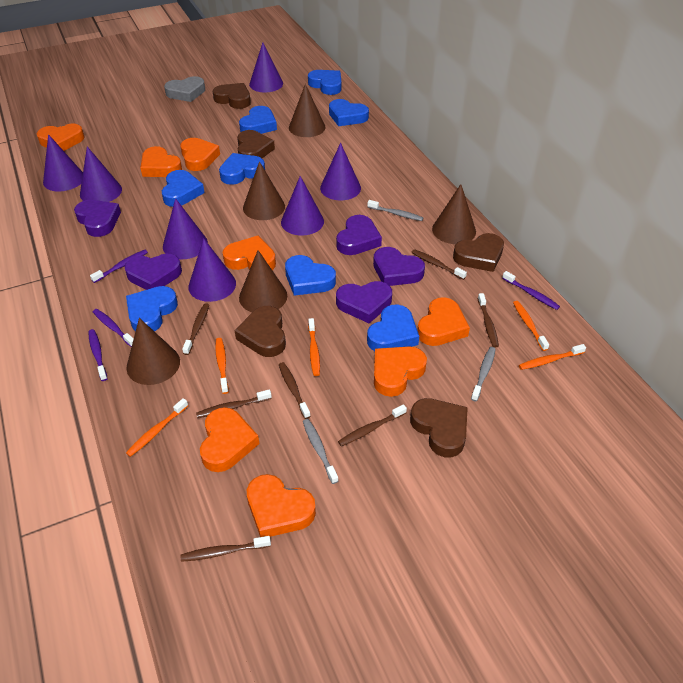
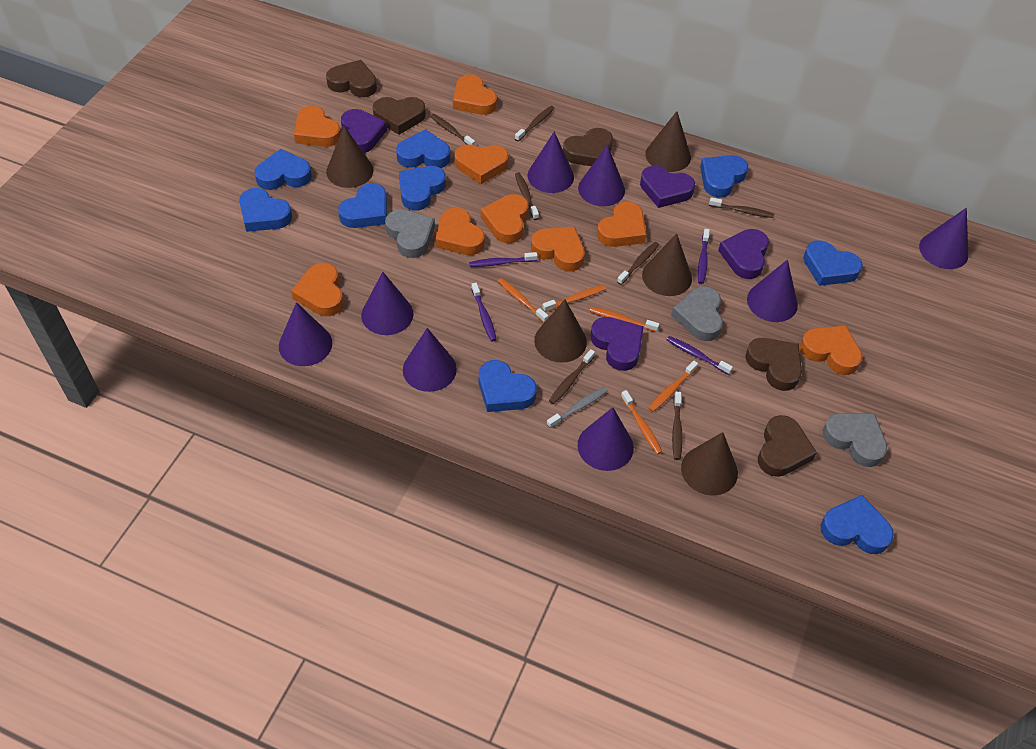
blue heart: [126,286,178,331] [162,170,205,207] [219,153,265,185] [239,106,277,134] [285,255,336,296] [308,70,341,95] [329,99,369,126] [367,305,419,351] = 8 -> [239,188,292,232] [254,149,312,190] [338,183,387,228] [396,129,451,168] [399,166,446,210] [479,360,537,412] [700,155,748,198] [803,240,863,286] [821,495,894,554] = 9
grey heart: [164,76,205,102] = 1 -> [385,209,435,258] [671,286,723,341] [823,413,887,467] = 3
grey toothbrush: [303,419,338,484] [368,200,423,221] [471,347,496,402] = 3 -> [547,387,608,428] = 1
orange heart: [37,124,85,151] [141,146,182,177] [180,138,220,171] [200,407,259,472] [223,235,276,270] [247,474,316,537] [374,347,427,397] [417,297,470,346] = 8 -> [291,263,344,316] [294,106,341,147] [435,208,485,255] [453,74,497,115] [454,144,509,184] [481,194,529,243] [531,227,585,271] [597,202,647,247] [800,325,863,375] = 9
purple cone: [43,134,83,192] [80,146,122,202] [163,198,208,259] [188,238,236,302] [249,42,283,92] [281,176,324,236] [320,143,361,200] = 7 -> [279,302,332,366] [361,272,414,335] [403,328,457,392] [527,131,574,193] [578,145,625,206] [578,407,634,471] [747,260,798,322] [919,208,968,269] = 8
purple heart: [74,200,121,237] [125,254,182,290] [336,215,382,255] [336,281,392,323] [373,247,425,286] = 5 -> [341,109,387,153] [590,317,644,371] [640,166,695,208] [718,229,769,279] = 4

